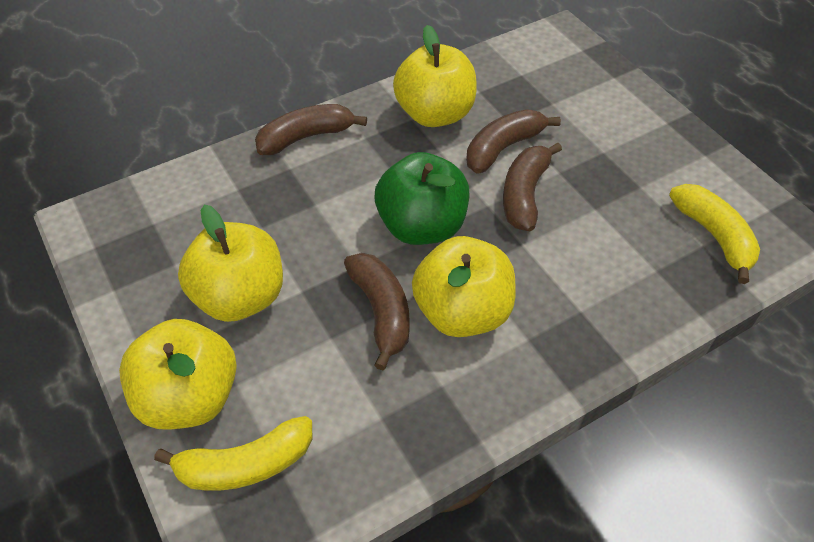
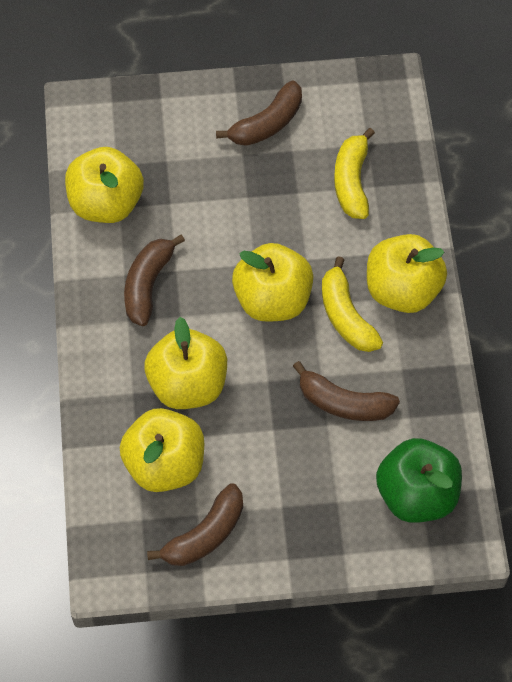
yellow apple: [119,319,237,430] [178,205,283,322] [393,25,477,127] [412,236,516,337] = 4 -> [65,147,144,223] [120,408,204,492] [145,317,227,409] [232,243,313,322] [367,234,447,313] = 5

